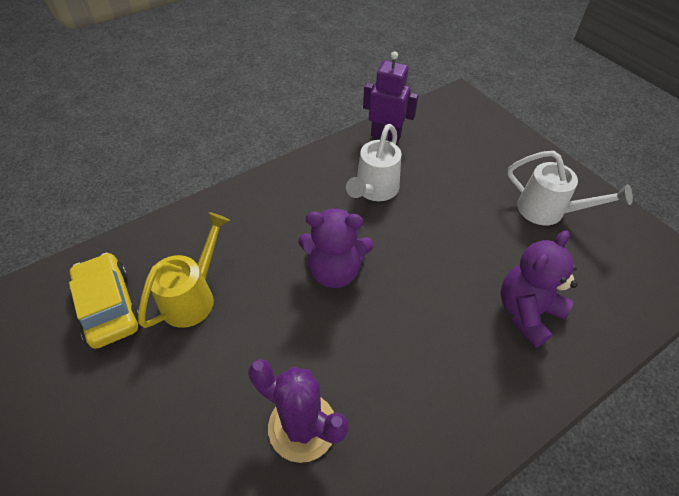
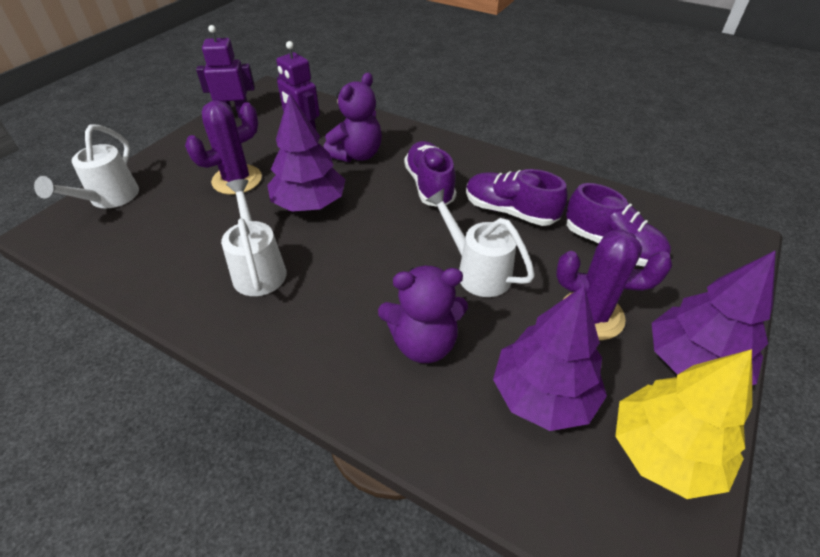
purple cactus: [248,359,348,463] = 1 -> [185,100,262,195] [556,230,672,340] = 2
purple robot: [363,51,419,143] = 1 -> [196,25,255,118] [276,41,320,130] = 2
purple shoe: none = 0 -> [404,141,456,206] [466,169,568,226] [566,183,671,267] = 3
purple tree: none = 0 -> [267,93,345,212] [493,286,607,431] [652,250,776,385] = 3
white watering can: [346,124,401,201] [507,151,633,225] = 2 -> [34,124,139,208] [221,179,287,296] [426,188,535,297] = 3
yellow car: [69,253,141,349] = 1 -> none = 0
yellow tree: none = 0 -> [615,349,752,499] = 1
yellow watering can: [138,212,230,328] = 1 -> none = 0

